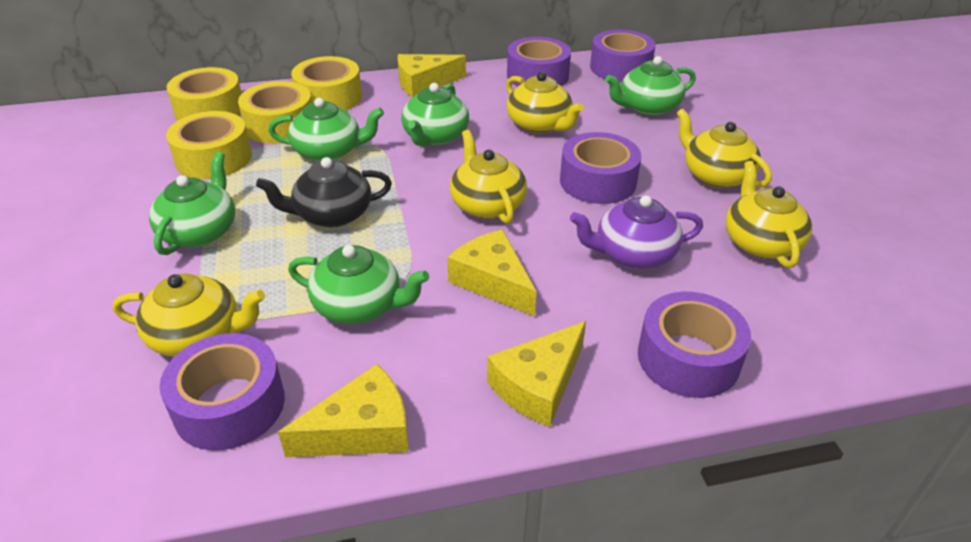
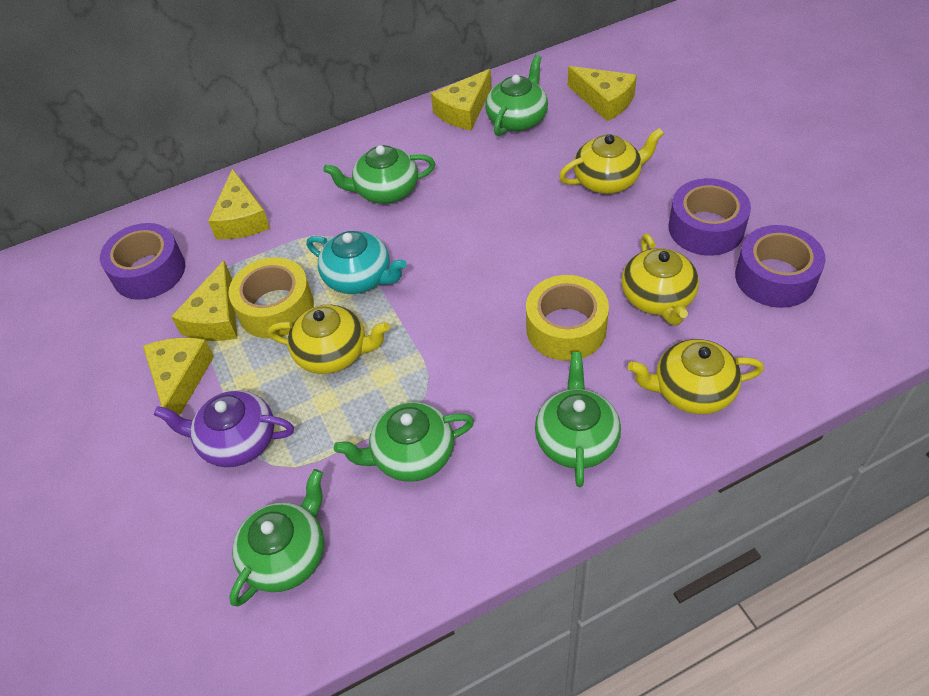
black teapot: [256,157,392,228] = 1 -> none = 0
purple tape: [159,333,285,451] [507,37,571,87] [560,132,641,204] [590,30,656,82] [638,292,751,398] = 5 -> [100,223,185,300] [669,178,751,256] [735,225,826,308] = 3
turquoise teapot: none = 0 -> [307,231,407,294] = 1
yellow cheese: [278,364,409,457] [398,54,466,98] [447,230,537,316] [487,321,586,427] = 4 -> [143,338,214,415] [171,261,237,341] [208,169,270,239] [431,69,492,130] [568,66,637,121] = 5
yellow tape: [166,67,242,121] [166,111,252,179] [238,81,312,144] [291,56,362,111] = 4 -> [228,257,314,339] [526,275,609,361] = 2
yellow teapot: [113,274,265,357] [450,130,527,224] [506,72,584,133] [677,109,772,188] [726,161,812,268] = 5 -> [268,305,390,374] [559,128,664,194] [621,234,699,326] [628,339,764,414] = 4

